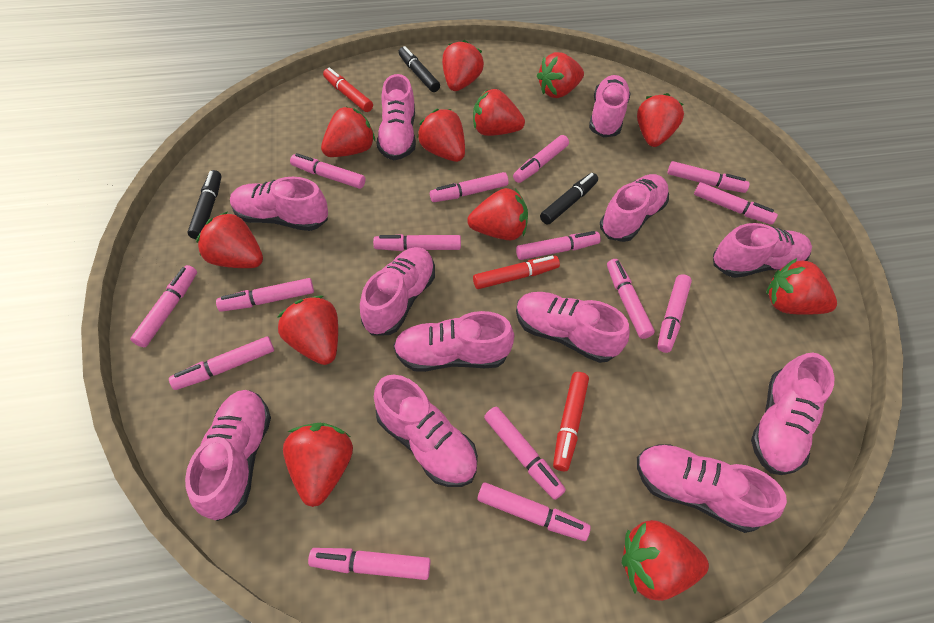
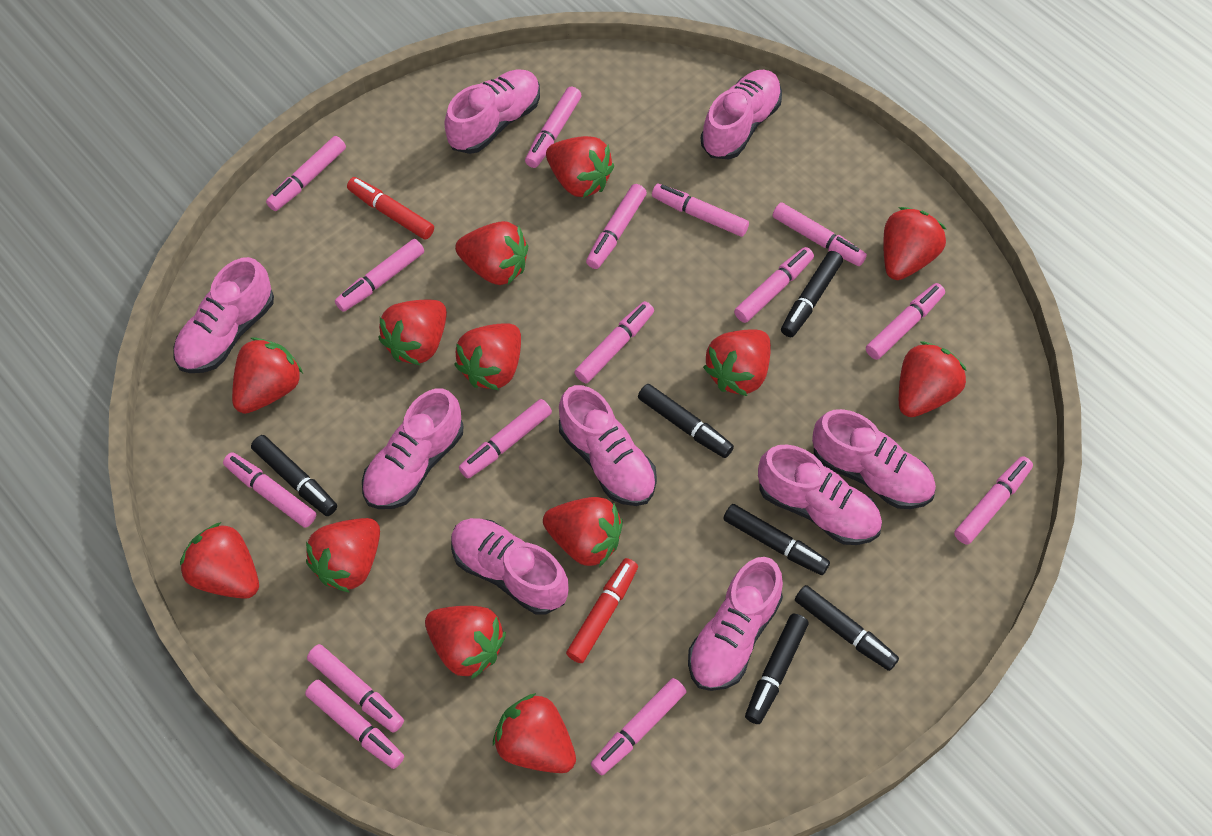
black marker: [187,170,221,239] [398,46,440,92] [540,173,598,224] = 3 -> [251,435,337,516] [638,384,734,458] [723,504,830,575] [745,614,809,724] [781,251,843,337] [795,585,899,671] = 6
pink shoe: [185,390,271,521] [230,177,328,231] [360,247,435,335] [374,375,478,487] [377,74,416,160] [393,311,514,372] [516,292,630,363] [589,75,631,138] [600,174,669,242] [637,444,787,533] [713,223,812,278] [751,352,834,475] = 12 -> [173,257,274,373] [362,388,463,509] [444,70,540,154] [451,518,569,615] [559,385,657,506] [688,557,783,691] [701,70,782,159] [758,445,882,545] [812,409,936,509] = 9
red marker: [323,67,373,112] [473,256,560,289] [553,372,589,471] = 3 -> [347,177,434,240] [566,558,638,663] = 2
red strawberry: [196,212,263,268] [278,296,338,365] [283,423,353,507] [321,107,375,157] [417,109,465,162] [442,40,484,91] [467,188,528,240] [473,89,525,136] [537,52,584,98] [622,520,709,601] [637,93,684,147] [766,258,837,315] = 12 -> [180,522,259,599] [232,337,303,414] [306,518,380,593] [378,300,447,365] [425,606,506,680] [454,323,521,390] [455,221,528,285] [493,693,576,773] [543,497,623,567] [546,136,614,198] [703,329,771,396] [883,207,946,280] [899,342,967,417] = 13

